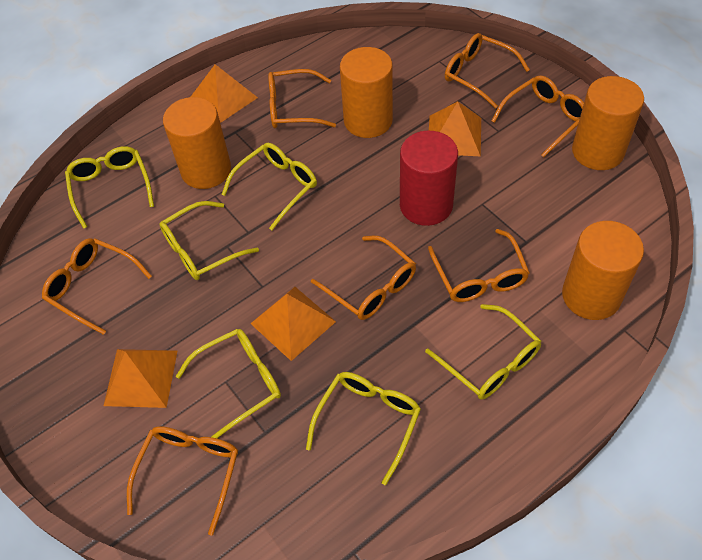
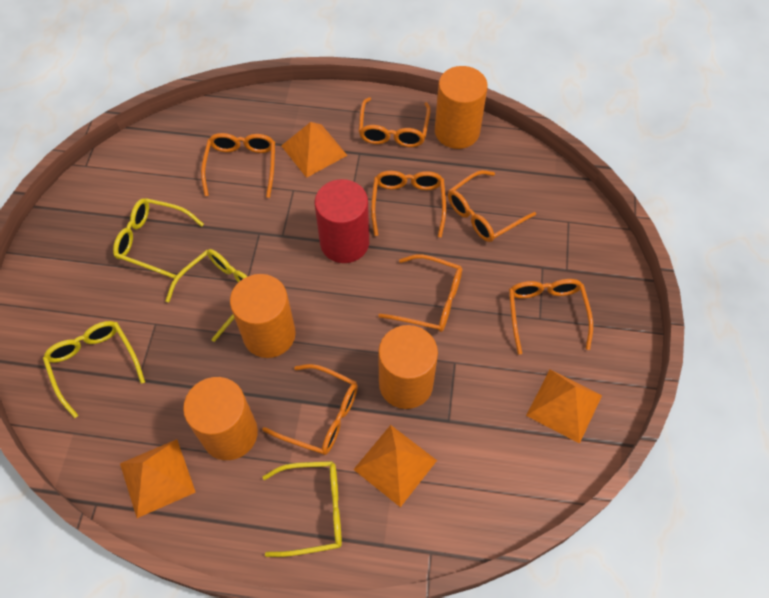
yellow glasses: [65,146,154,229] [160,201,259,280] [176,329,281,438] [221,143,317,230] [306,372,421,485] [425,304,541,400] = 6 -> [43,321,145,418] [113,198,204,279] [166,249,248,342] [263,461,342,557] = 4

